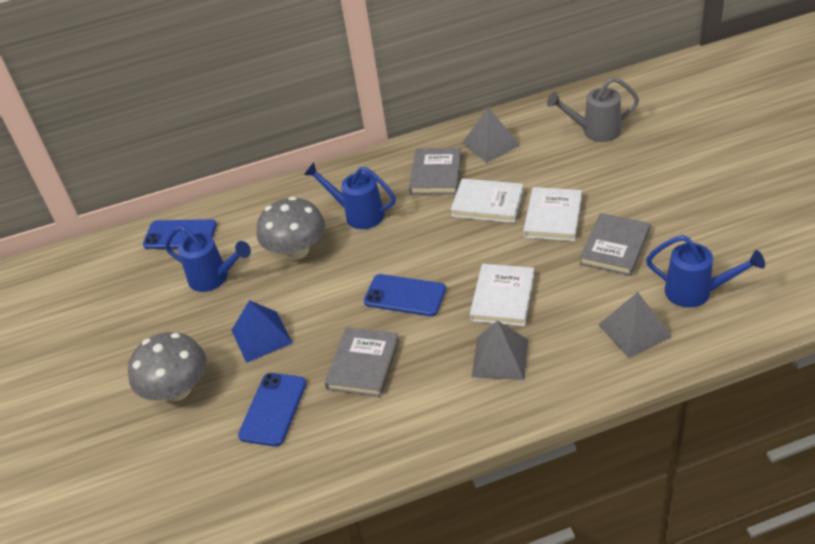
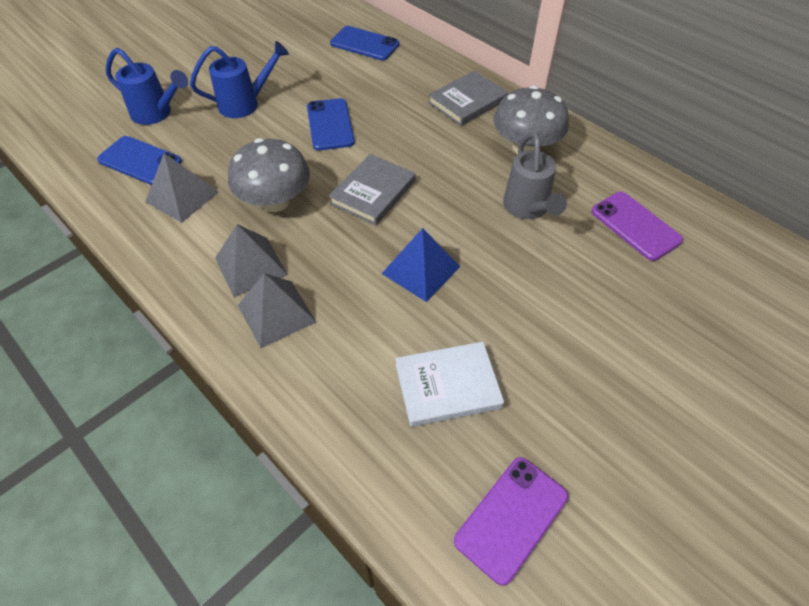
blue watering can: [165,225,251,292] [304,162,396,229] [646,235,765,308] = 3 -> [106,48,188,125] [190,41,289,118] = 2
grey book: [325,327,399,397] [409,148,462,195] [580,213,650,276] = 3 -> [329,154,416,225] [428,71,508,126] = 2
purple phone: none = 0 -> [454,457,568,586] [591,192,683,261] = 2
white book: [451,179,523,223] [470,264,534,326] [523,187,582,241] = 3 -> [395,342,504,427] = 1

